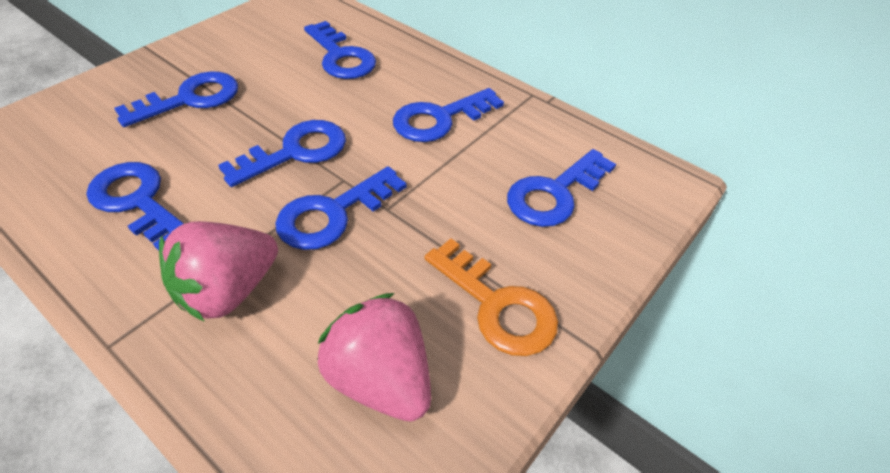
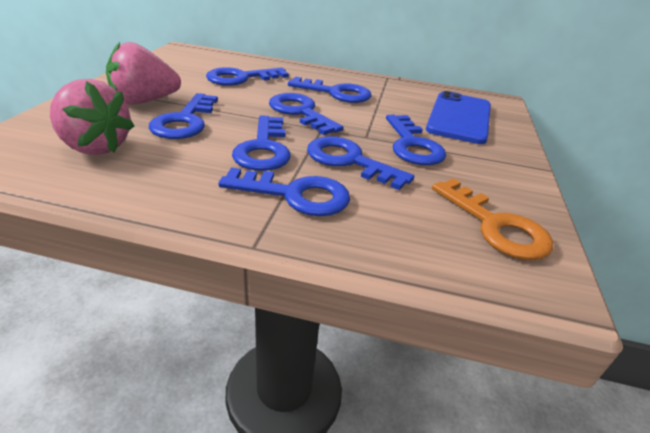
blue key: [87,162,184,250] [114,71,238,127] [218,120,346,187] [275,166,406,250] [304,21,376,79] [393,88,504,142] [507,149,616,227] = 7 -> [149,93,218,139] [206,67,289,86] [218,168,350,216] [232,115,291,171] [269,93,343,135] [288,77,371,103] [307,136,414,190] [386,115,446,165] = 8
blue phone: none = 0 -> [426,91,491,144] = 1

